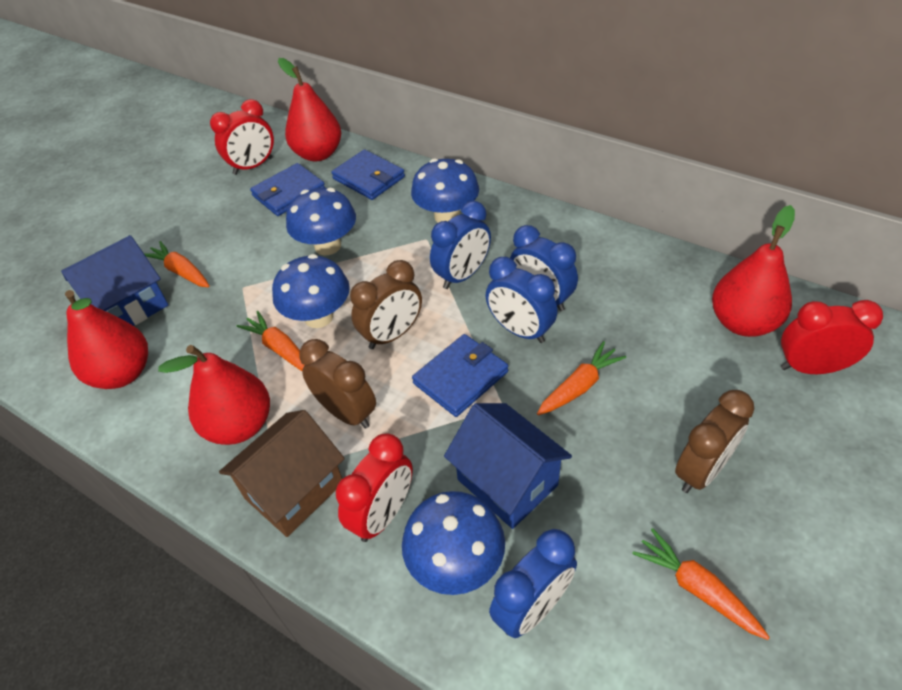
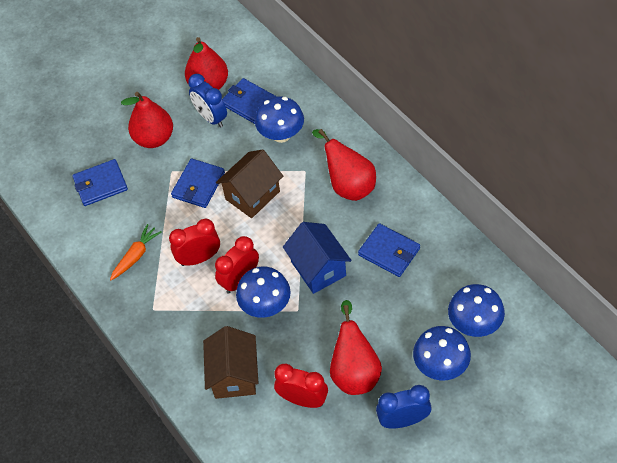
blue clock: [430,201,491,289] [486,257,558,343] [489,529,577,638] [510,225,578,311] = 4 -> [188,74,227,128] [376,385,432,429] = 2
blue house: [61,235,168,326] [444,403,572,529] = 2 -> [283,222,351,294] = 1
blue wallet: [250,163,325,216] [331,149,405,200] [412,334,508,417] = 3 -> [72,159,128,206] [171,158,225,208] [222,78,277,124] [358,223,420,277] = 4
brown clock: [300,339,376,429] [350,260,422,349] [675,390,754,493] = 3 -> none = 0
brown house: [219,410,345,537] = 1 -> [203,326,258,399] [216,149,283,218] = 2
orange carrot: [144,241,210,287] [237,311,305,371] [537,341,626,415] [632,528,770,640] = 4 -> [110,224,162,280] = 1

